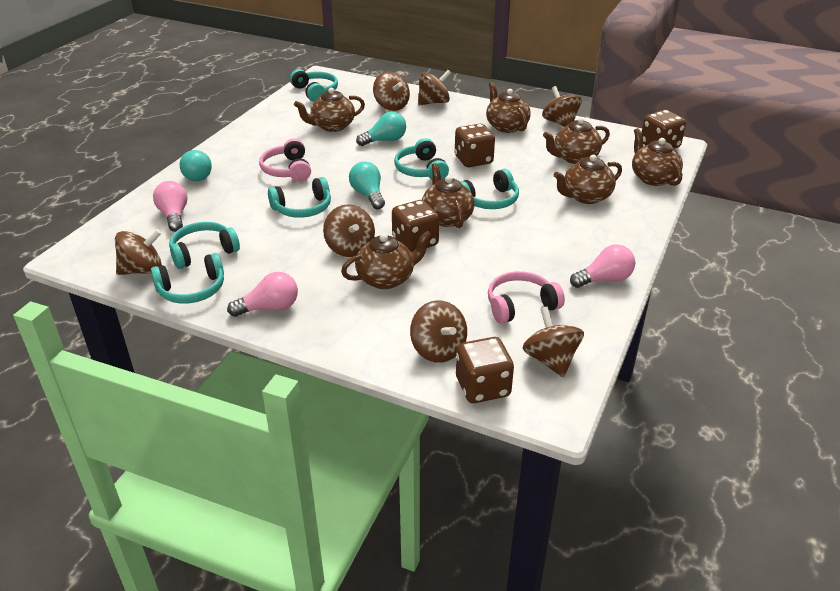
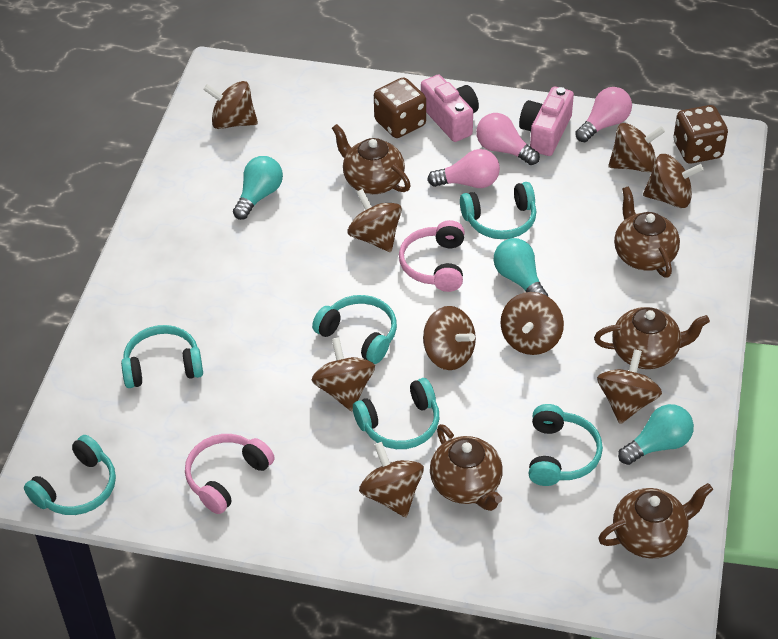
brown dice: [392,200,439,252] [455,124,495,167] [456,337,514,403] [641,110,686,149] = 4 -> [374,77,426,138] [673,105,728,164] = 2
brown spinning top: [115,229,162,275] [323,204,375,257] [373,72,410,111] [410,300,467,363] [418,70,451,105] [523,307,584,377] [542,86,582,127] = 7 -> [203,81,258,129] [312,337,375,411] [348,189,402,252] [359,442,424,517] [423,306,476,370] [500,292,564,355] [597,349,662,424] [608,123,665,172] [643,154,704,208] = 9
brown teapot: [294,88,365,132] [341,231,432,289] [422,163,475,228] [486,82,531,133] [543,118,610,164] [554,155,622,204] [632,128,683,186] = 7 -> [332,124,411,194] [430,424,503,511] [594,307,710,369] [598,483,713,559] [614,186,680,278] = 5
pink camera: none = 0 -> [421,75,479,142] [519,87,574,156] = 2

